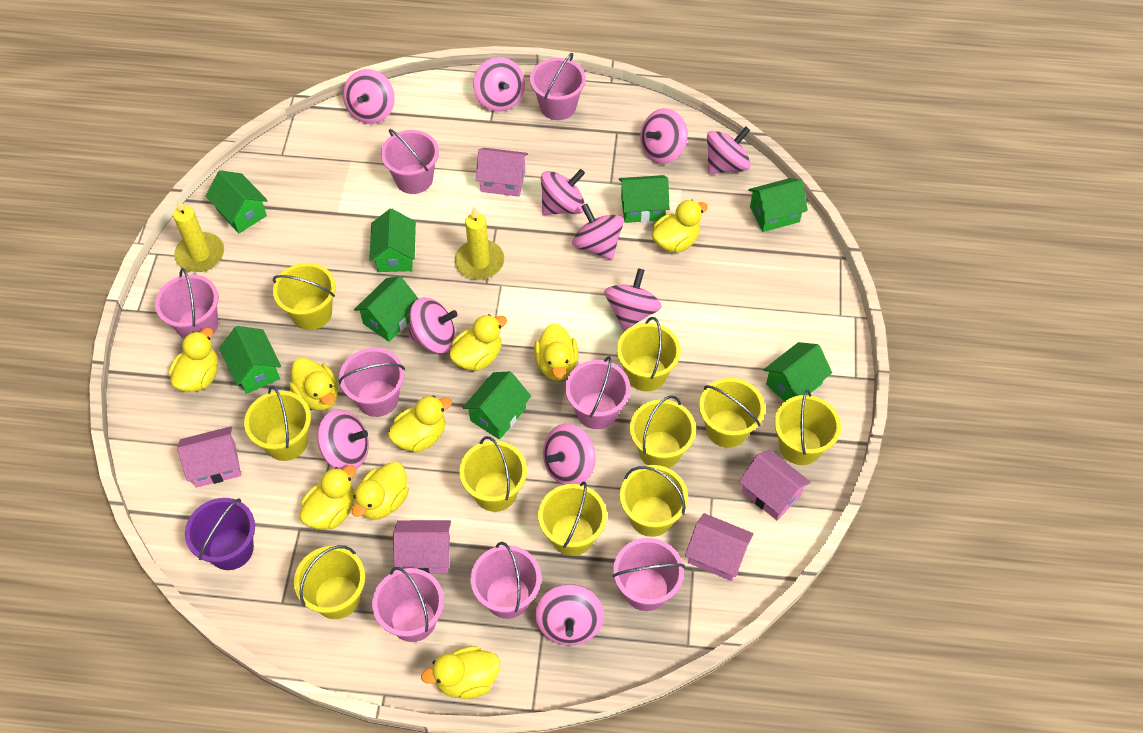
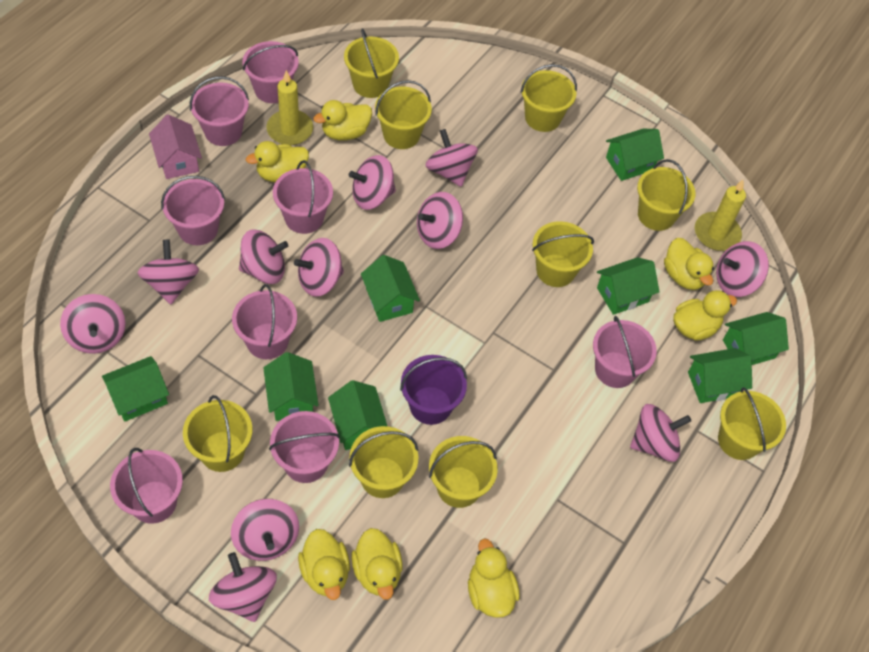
pink house: [177,426,241,488] [393,520,451,574] [476,148,528,197] [685,513,754,581] [739,450,811,520] = 5 -> [149,115,202,179] = 1
yellow bucket: [244,386,311,461] [273,263,336,330] [294,545,365,619] [459,436,527,512] [538,481,607,556] [617,317,681,391] [620,465,688,537] [630,395,696,468] [699,378,765,448] [774,390,841,465] = 10 -> [183,395,253,472] [344,28,399,98] [349,426,419,498] [375,80,432,149] [429,436,498,508] [520,64,577,132] [532,221,594,287] [637,159,695,231] [718,387,786,460] = 9
yellow duck: [169,328,218,392] [289,358,338,411] [300,465,356,529] [352,462,409,520] [388,395,452,453] [421,646,500,699] [449,314,507,371] [534,323,578,381] [652,200,708,253] = 9 -> [246,141,309,182] [298,529,350,600] [313,100,372,141] [351,528,403,600] [468,538,520,618] [664,238,714,290] [673,290,737,341] = 7

